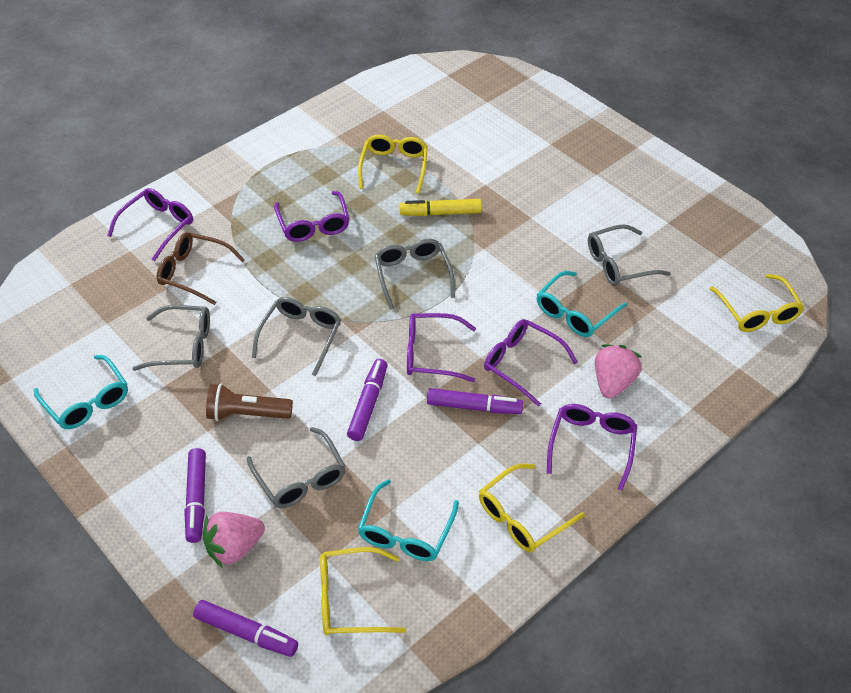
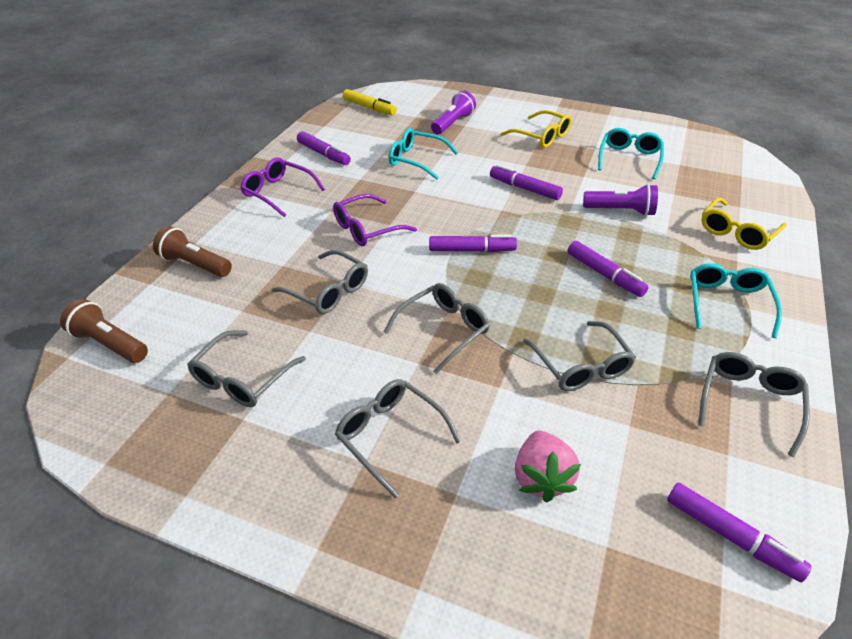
brown flashlight: [206,384,293,421] = 1 -> [60,299,148,363] [153,226,232,277] = 2
brown glasses: [157,232,245,305] = 1 -> none = 0
grey glasses: [132,305,210,371] [247,427,346,508] [252,297,341,376] [375,239,455,310] [588,224,671,286] = 5 -> [187,330,306,407] [272,250,368,314] [335,379,461,498] [384,283,490,374] [523,321,636,391] [698,352,810,457] = 6
pink strawberry: [203,512,265,568] [595,344,642,399] = 2 -> [515,431,581,503] = 1
purple flashlight: none = 0 -> [431,91,476,134] [583,184,658,216] = 2
purple glasses: [107,188,193,261] [274,191,349,242] [407,313,476,382] [484,319,578,407] [547,404,637,491] = 5 -> [240,158,325,217] [333,194,417,246] = 2
purple marker: [184,448,206,543] [193,600,298,657] [347,359,387,441] [427,388,523,414] = 4 -> [297,131,351,165] [429,235,517,252] [490,164,563,200] [568,241,649,297] [667,483,811,582] = 5
yellow glasses: [320,547,406,635] [358,135,428,194] [479,463,585,552] [709,274,804,332] = 4 -> [501,110,572,148] [701,198,787,250] = 2

